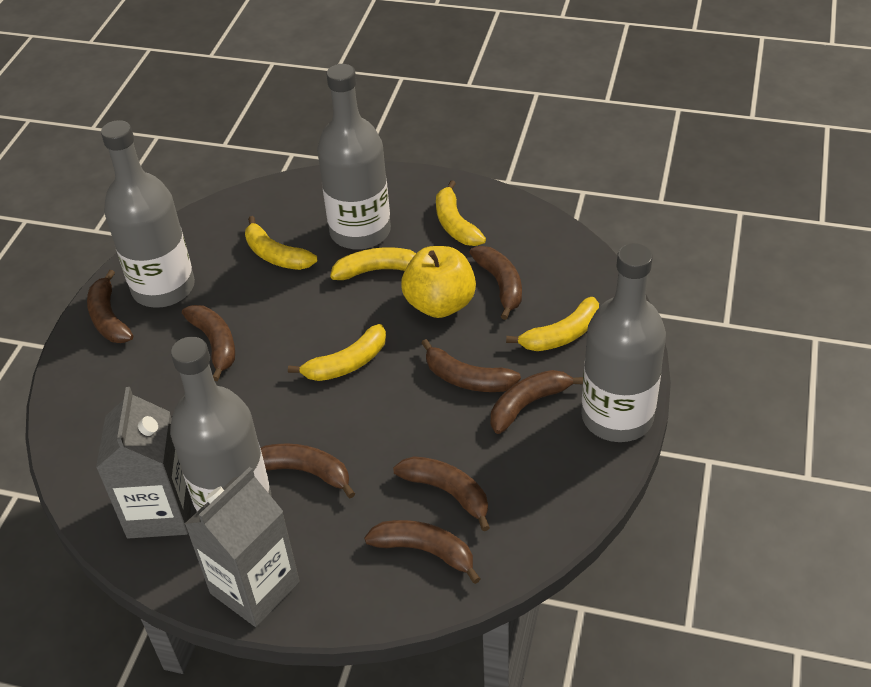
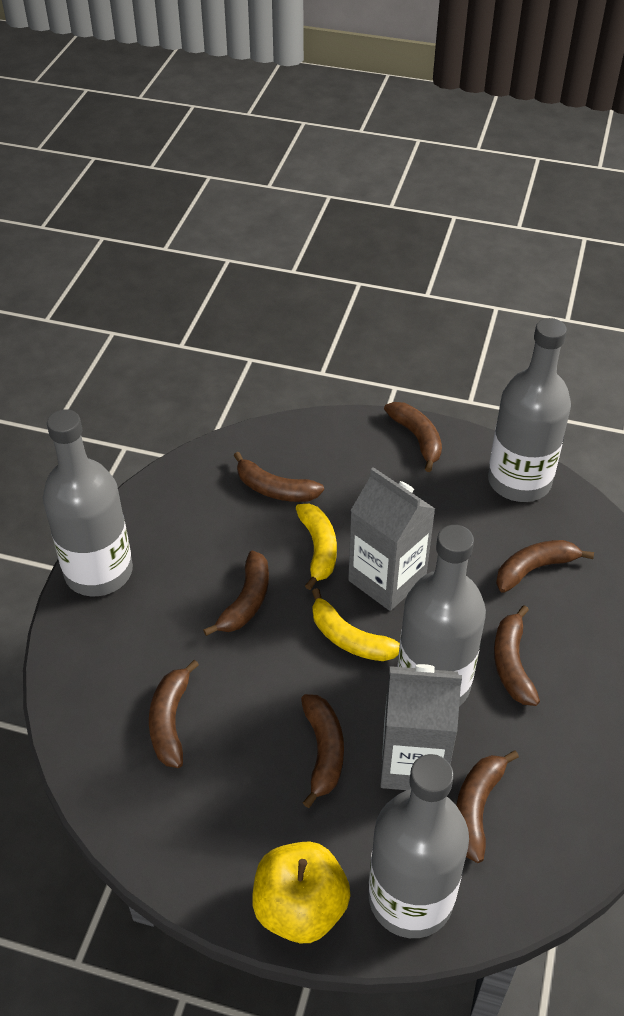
yellow banana: [245,216,318,270] [288,324,386,381] [330,247,416,280] [436,180,486,246] [506,297,599,351] = 5 -> [296,504,337,590] [312,588,400,661] = 2

